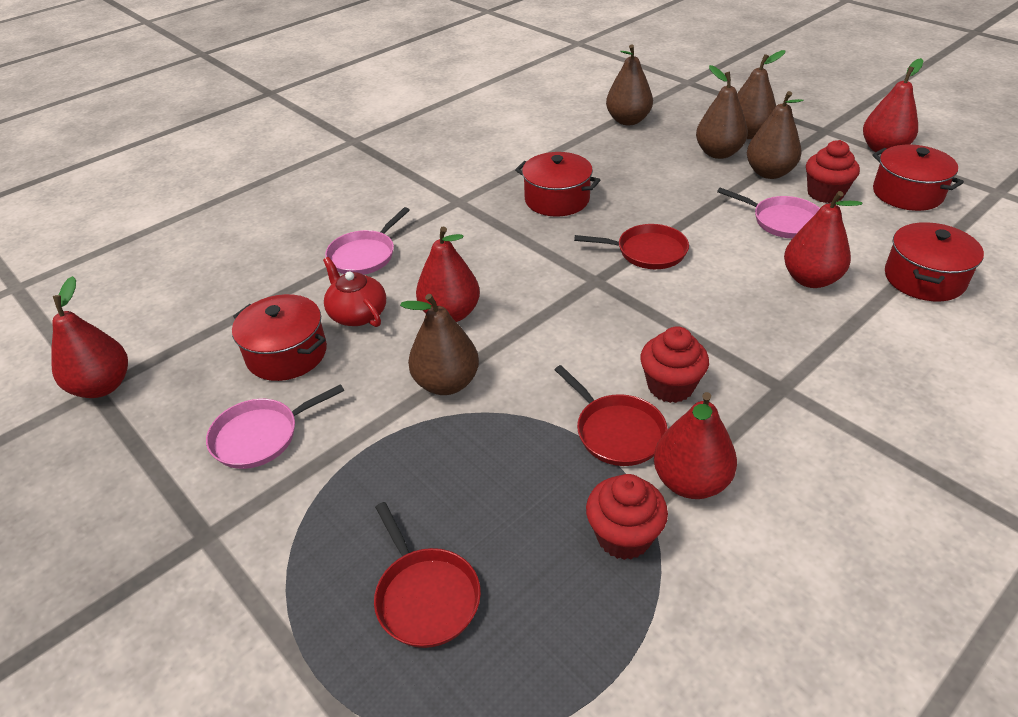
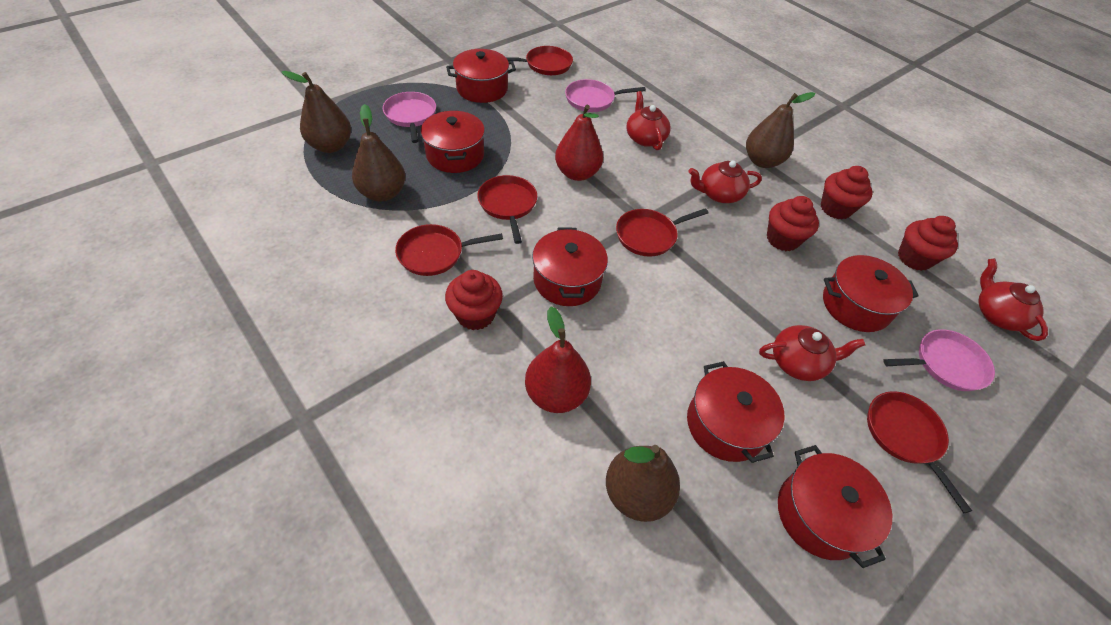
brown pear: [400,294,479,395] [606,44,653,125] [696,65,748,159] [737,50,785,139] [747,91,804,179] = 5 -> [282,71,351,153] [352,104,406,201] [606,445,680,522] [746,92,816,168] = 4
red cupcake: [586,474,668,560] [640,326,709,403] [806,140,860,203] = 3 -> [445,270,503,330] [767,196,819,251] [821,166,873,219] [898,216,958,271] = 4
red pan: [374,502,481,648] [555,365,668,466] [574,224,689,269] = 3 -> [395,224,503,276] [477,175,537,244] [506,46,573,75] [616,208,708,257] [867,391,972,513] = 5
red pear: [52,276,128,398] [416,226,480,322] [654,392,737,499] [784,191,862,288] [863,58,923,154] = 5 -> [525,307,591,413] [555,105,603,181] = 2
red pot: [232,294,327,381] [515,152,600,217] [872,145,964,211] [885,222,984,301] = 4 -> [421,110,485,173] [446,49,516,103] [532,228,608,306] [687,361,784,463] [778,445,892,568] [823,255,919,332] = 6
red teapot: [323,257,386,327] = 1 -> [627,91,671,150] [688,160,762,203] [759,325,865,381] [978,258,1048,341] = 4

